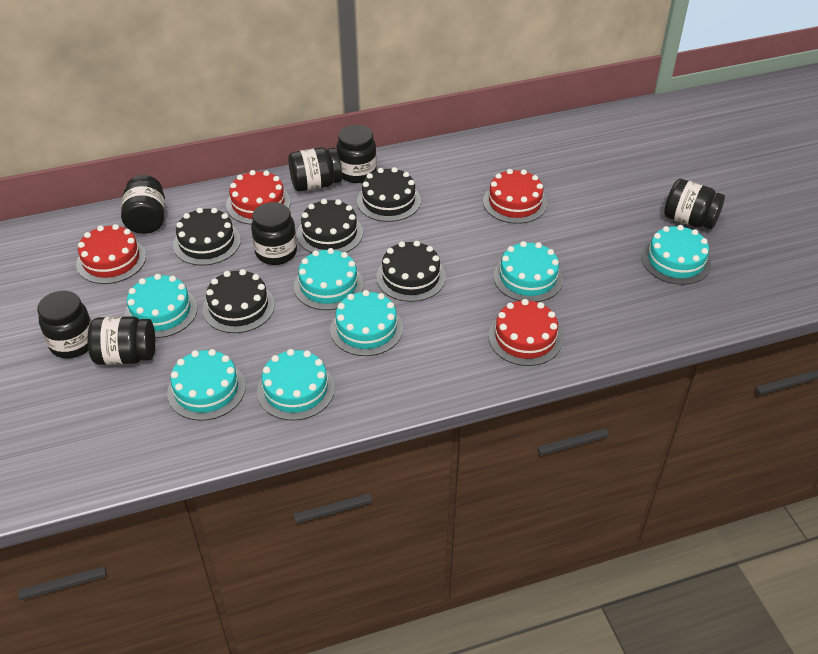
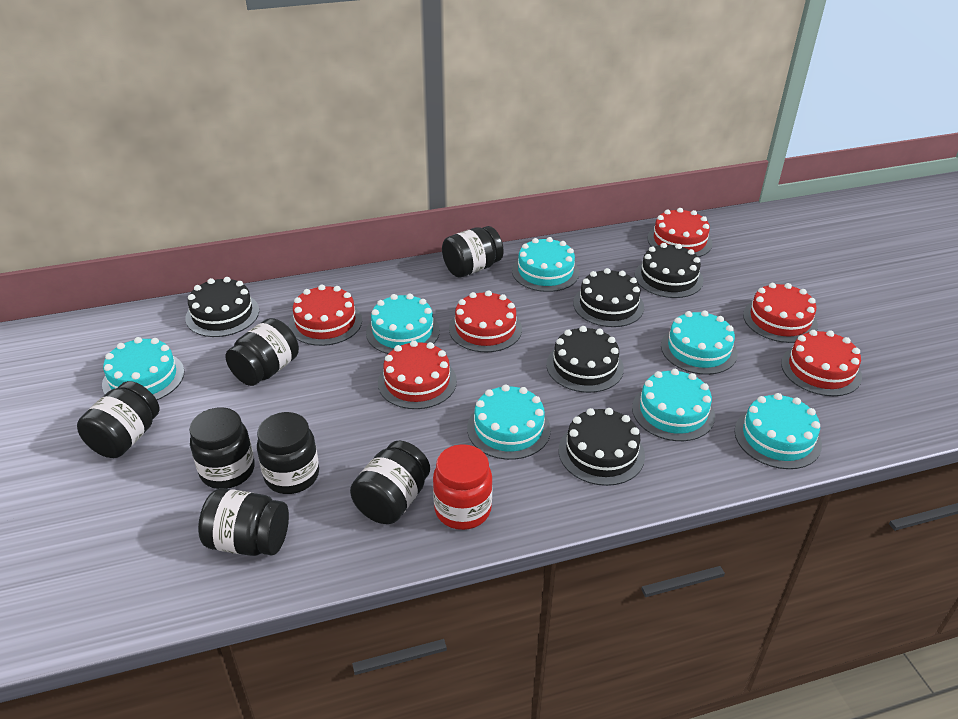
red cake: [76,224,146,284] [226,170,291,225] [483,169,547,224] [489,299,563,366] = 4 -> [289,284,362,346] [378,340,457,409] [449,290,522,352] [647,208,712,257] [743,283,818,343] [781,330,862,396] = 6
red jar: none = 0 -> [433,444,493,530] = 1

